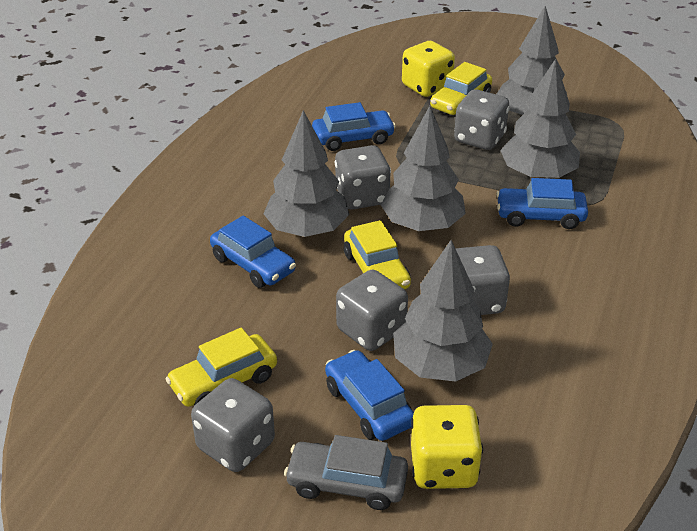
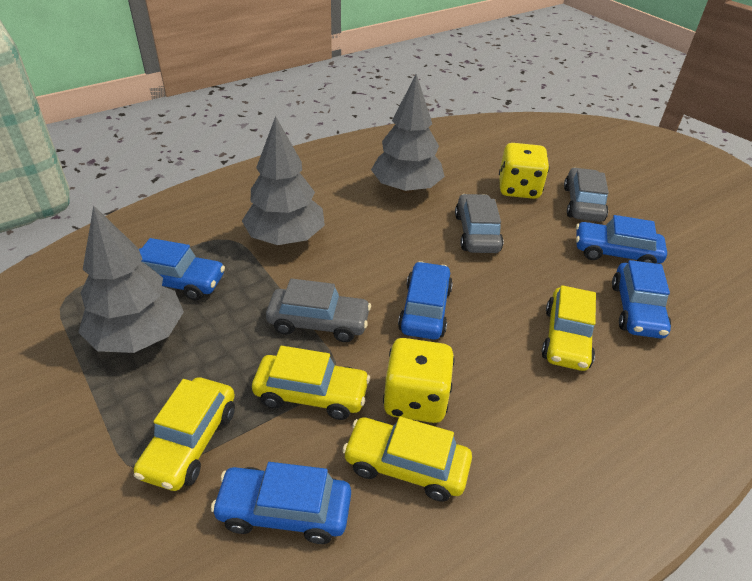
blue car: [210,216,296,288] [312,102,396,151] [325,350,414,441] [496,178,588,229] = 4 -> [139,238,225,300] [211,462,351,544] [398,261,453,340] [576,215,667,264] [612,260,671,339] = 5
grey car: [284,435,408,510] = 1 -> [266,278,371,342] [455,194,503,253] [564,168,609,222] = 3
grey dice: [191,378,275,472] [335,145,391,209] [336,270,408,351] [454,89,509,150] [456,245,510,315] = 5 -> none = 0
grey tree: [263,110,349,237] [381,106,466,231] [393,240,493,382] [496,6,567,115] [500,59,580,178] = 5 -> [78,205,184,353] [242,116,325,245] [371,74,445,193] = 3
yellow car: [166,328,277,407] [344,220,411,289] [430,62,492,115] = 3 -> [133,377,235,491] [252,346,370,420] [342,417,472,501] [542,285,596,371] = 4

